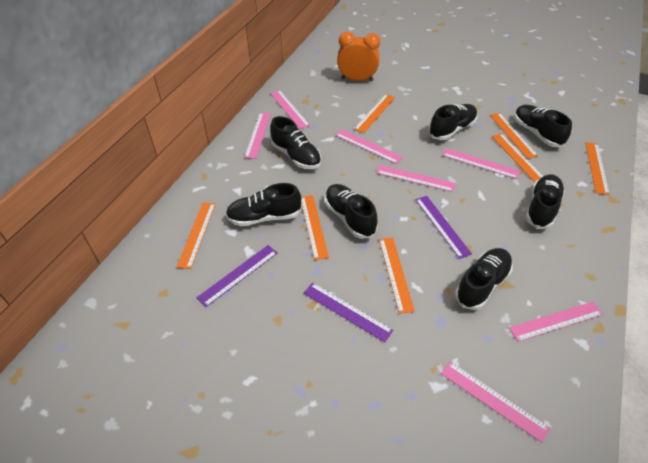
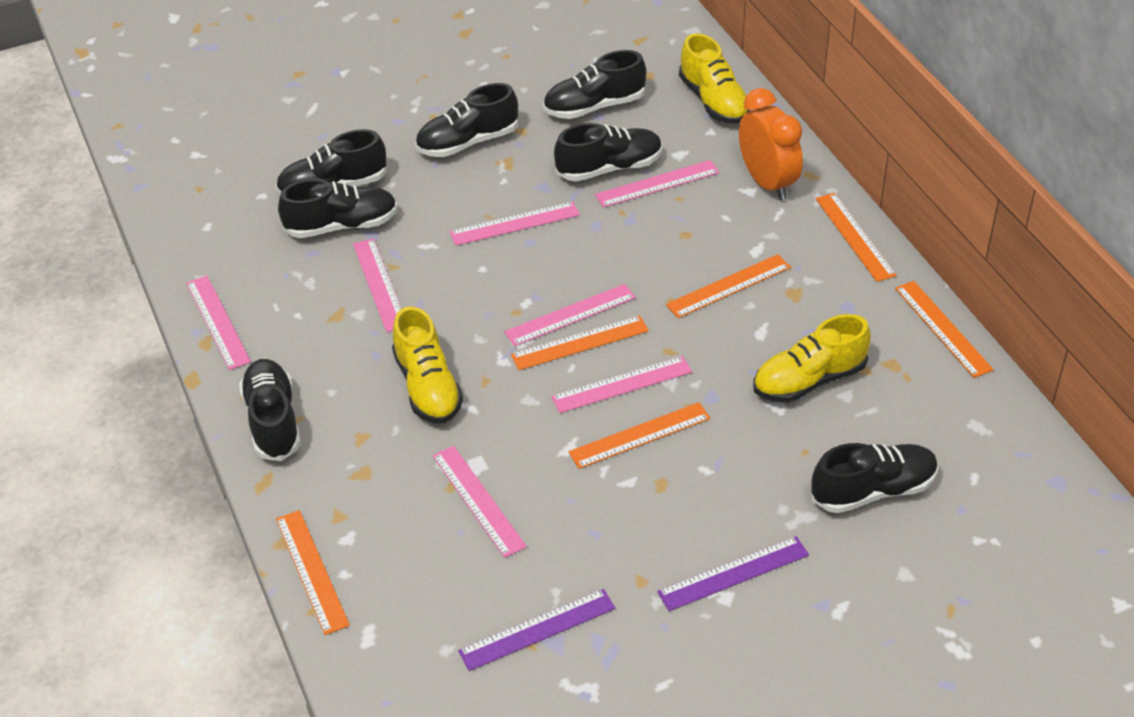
orange ruler: [177,202,216,269] [301,195,329,260] [354,94,395,133] [379,238,415,314] [490,113,538,159] [492,133,543,182] [585,142,610,195] = 7 -> [276,510,350,635] [511,316,649,370] [569,402,710,469] [666,254,791,318] [816,193,897,282] [895,281,994,378] = 6
purple ruler: [196,245,278,307] [304,283,393,342] [415,196,472,259] = 3 -> [458,589,616,671] [657,536,809,611] = 2
yellow shoe: none = 0 -> [392,306,463,424] [679,33,750,124] [753,314,871,403] = 3

